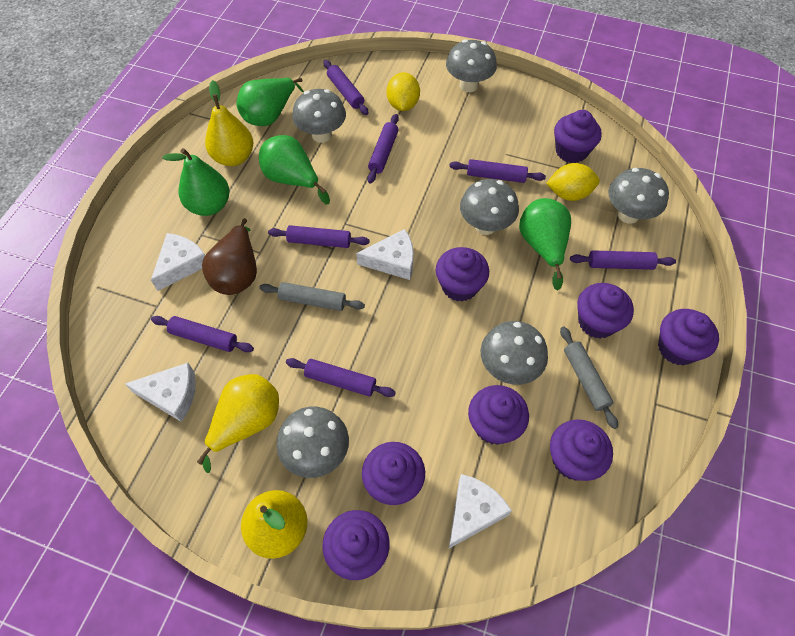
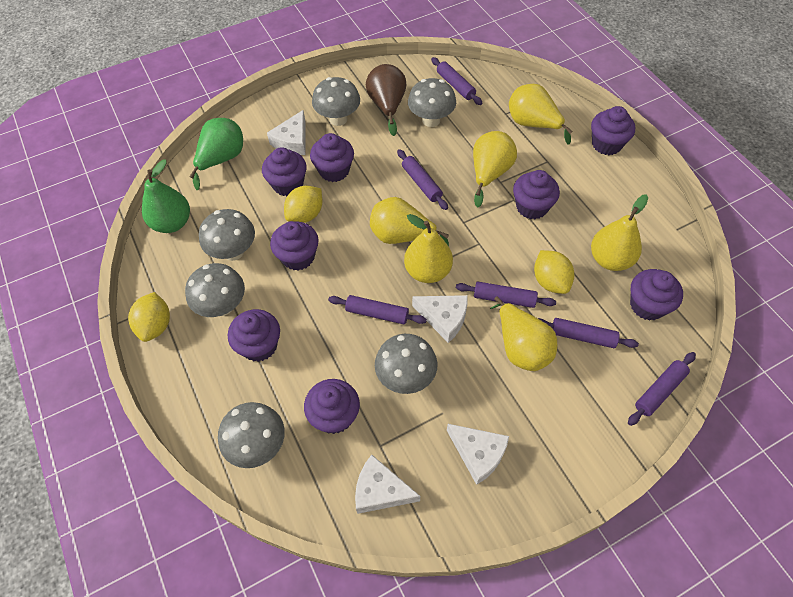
green pear: [162,148,230,216] [237,78,304,126] [259,135,330,205] [519,198,571,290] = 4 -> [142,160,190,233] [190,118,243,190] = 2
grey rolling pin: [259,282,365,311] [560,327,618,429] = 2 -> none = 0
purple rolling pin: [151,316,254,352] [268,225,370,248] [286,358,396,397] [323,60,368,115] [368,114,399,184] [449,159,546,183] [570,250,676,270] = 7 -> [328,295,427,325] [397,149,448,210] [431,57,482,105] [456,282,556,308] [538,318,639,348] [628,352,696,426] = 6
yellow lemon: [387,72,420,111] [546,163,600,201] = 2 -> [128,292,170,342] [284,186,322,223] [534,250,574,294] = 3
yellow pear: [197,374,279,473] [205,80,254,166] [241,490,307,559] = 3 -> [370,197,449,246] [404,214,453,283] [473,131,517,208] [490,296,557,371] [509,84,573,144] [591,194,648,271] = 6

